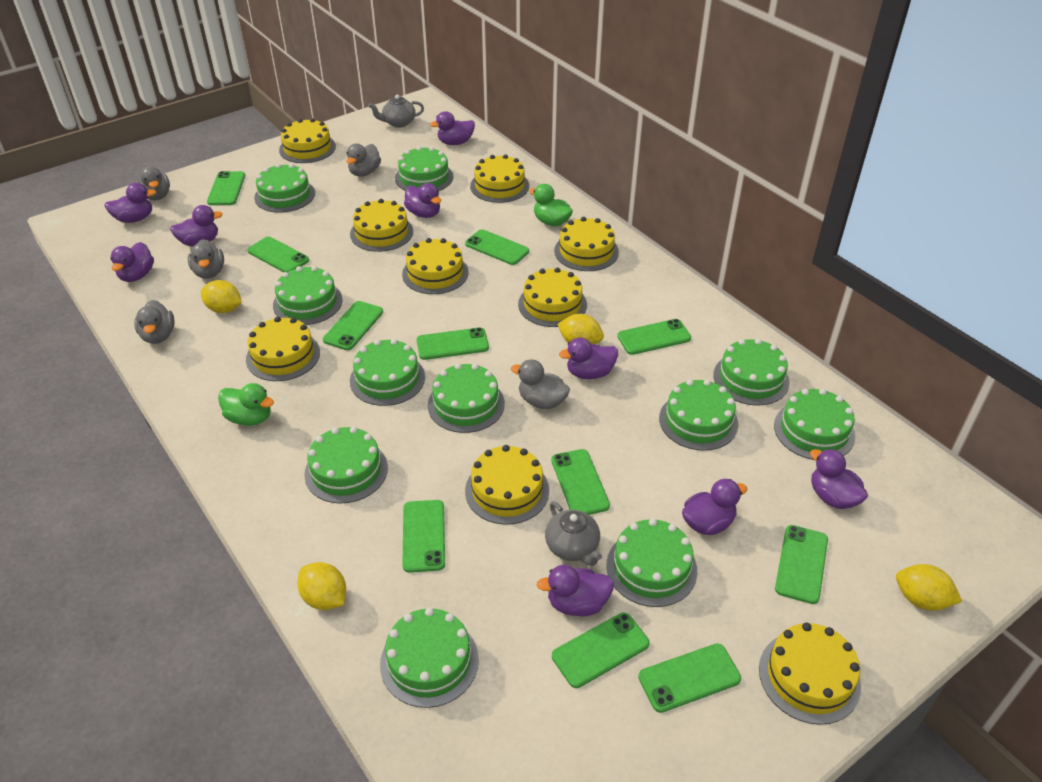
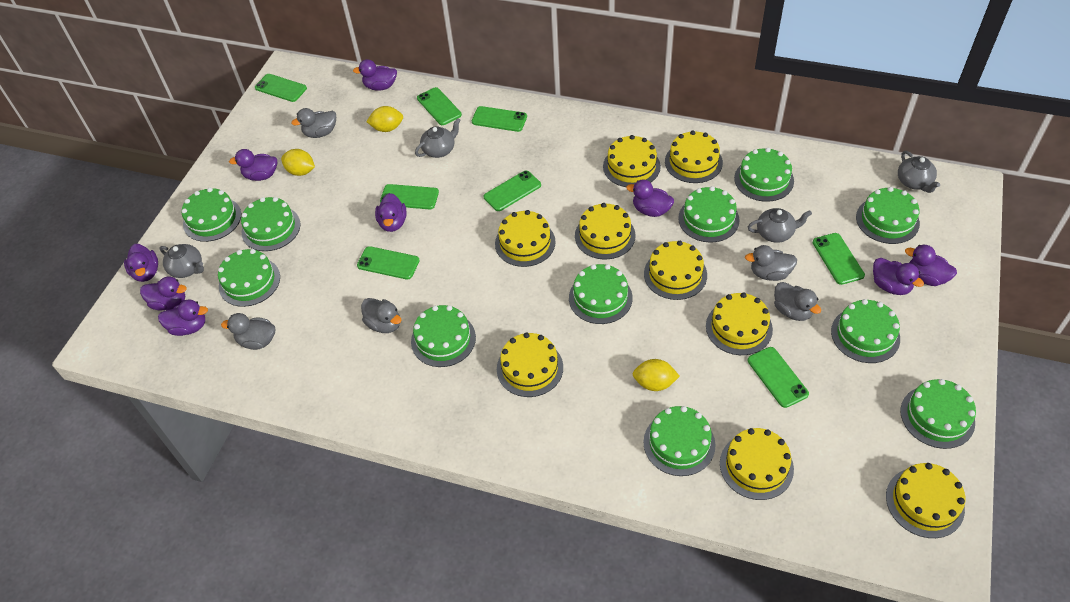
green duck: [218,383,274,426] [529,184,573,226] = 2 -> none = 0
green phone: [207,171,245,205] [247,237,309,272] [323,301,383,350] [402,500,445,573] [416,328,489,360] [465,229,529,265] [551,449,610,515] [552,612,650,688] [617,319,691,355] [638,643,741,713] [775,525,828,604] = 11 -> [255,74,307,102] [357,246,420,280] [380,184,439,209] [417,87,462,125] [472,106,527,132] [484,170,541,211] [748,347,809,408] [813,233,865,285] = 8
grey teapot: [368,95,424,128] [545,501,602,566] = 2 -> [159,244,204,278] [415,118,461,158] [748,208,812,243] [898,151,940,193] = 4
yellow lemon: [201,280,242,313] [297,562,346,610] [557,314,604,344] [896,564,962,611] = 4 -> [281,149,315,176] [366,106,403,132] [633,359,680,391] = 3

